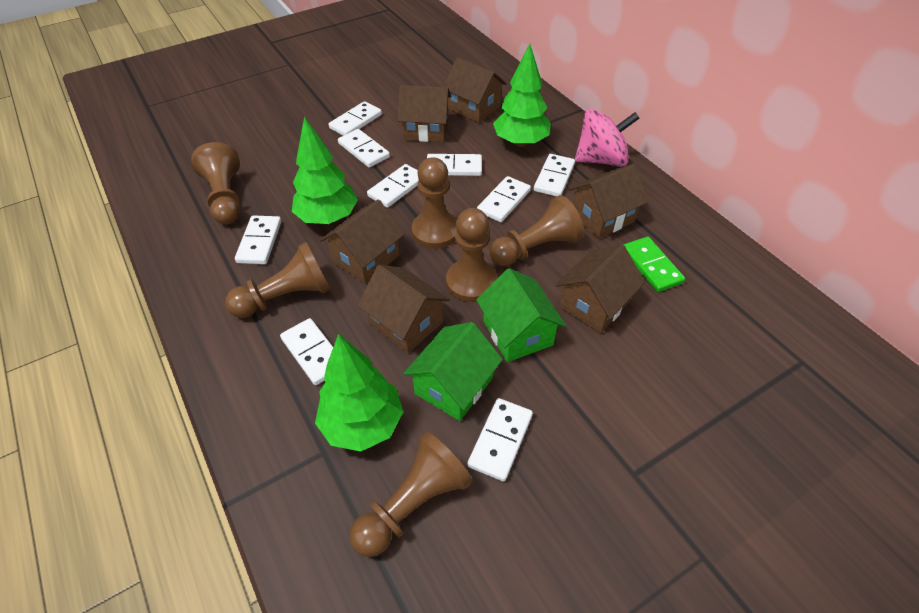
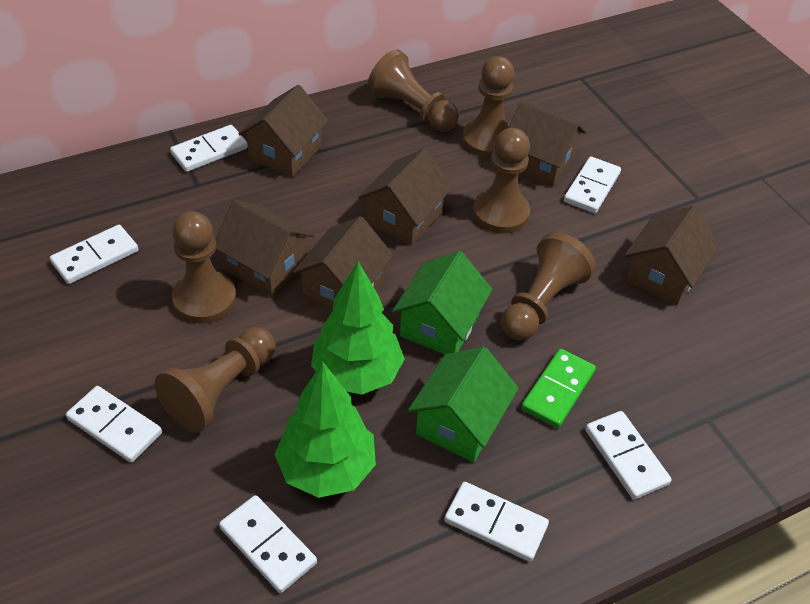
green tree: [292,117,358,224] [315,334,403,452] [493,43,551,147] = 3 -> [274,362,376,498] [311,262,405,395] = 2
pink spinning top: [575,109,640,167] = 1 -> none = 0
white domino: [235,215,281,264] [280,318,333,385] [329,101,382,136] [338,129,390,167] [367,164,419,208] [427,154,482,176] [467,398,533,482] [477,176,531,222] [534,154,575,197] = 9 -> [50,225,138,284] [66,386,162,463] [170,125,248,172] [219,495,317,593] [444,482,549,562] [564,157,621,213] [585,411,672,500] = 7

